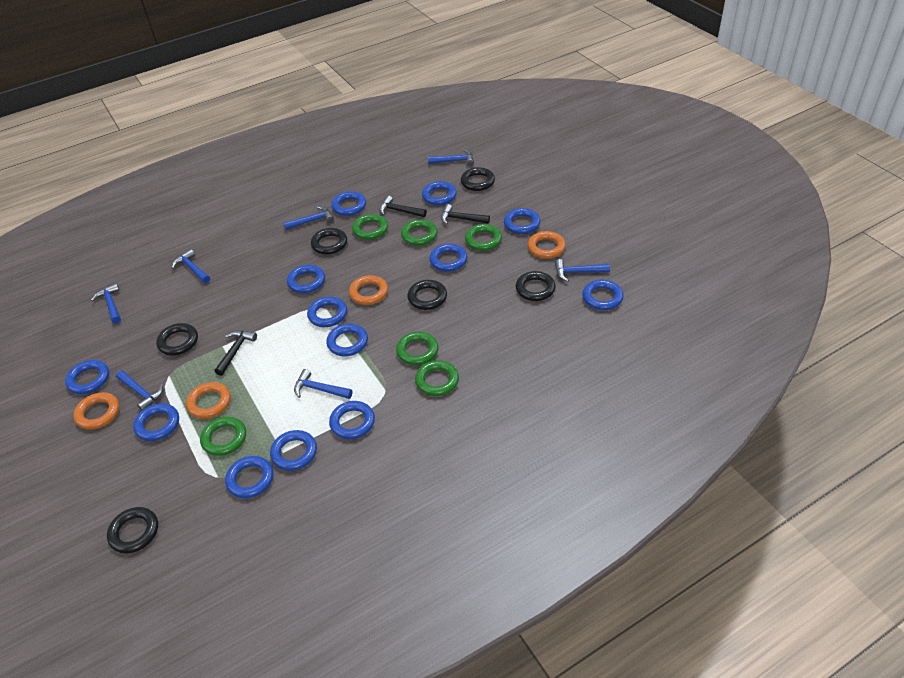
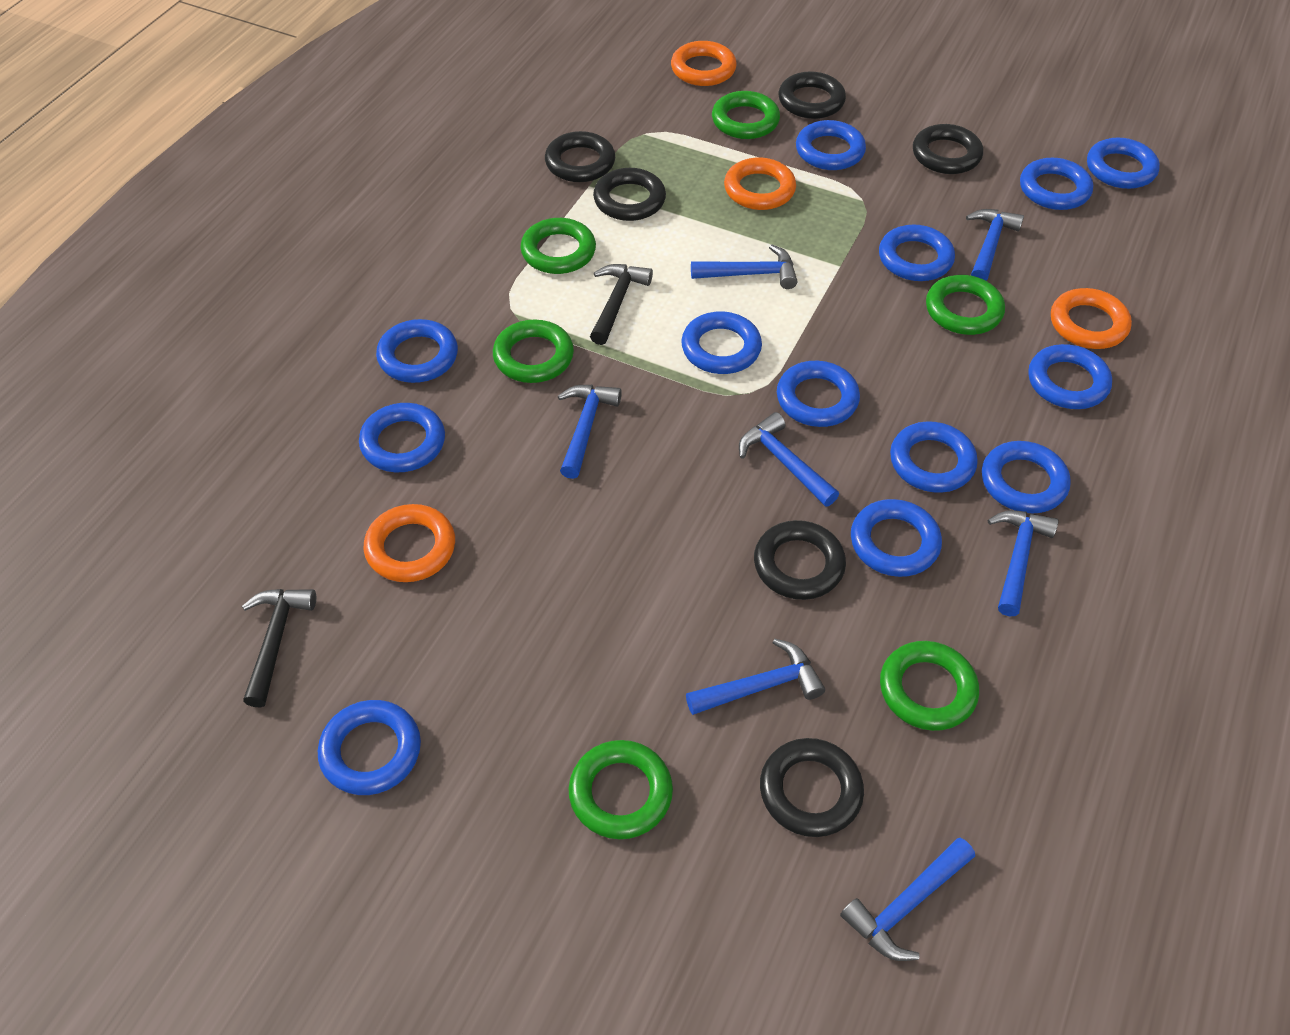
black hammer: [214,330,257,376] [379,196,427,217] [441,204,490,224] = 3 -> [242,589,316,708] [590,264,653,345] = 2

